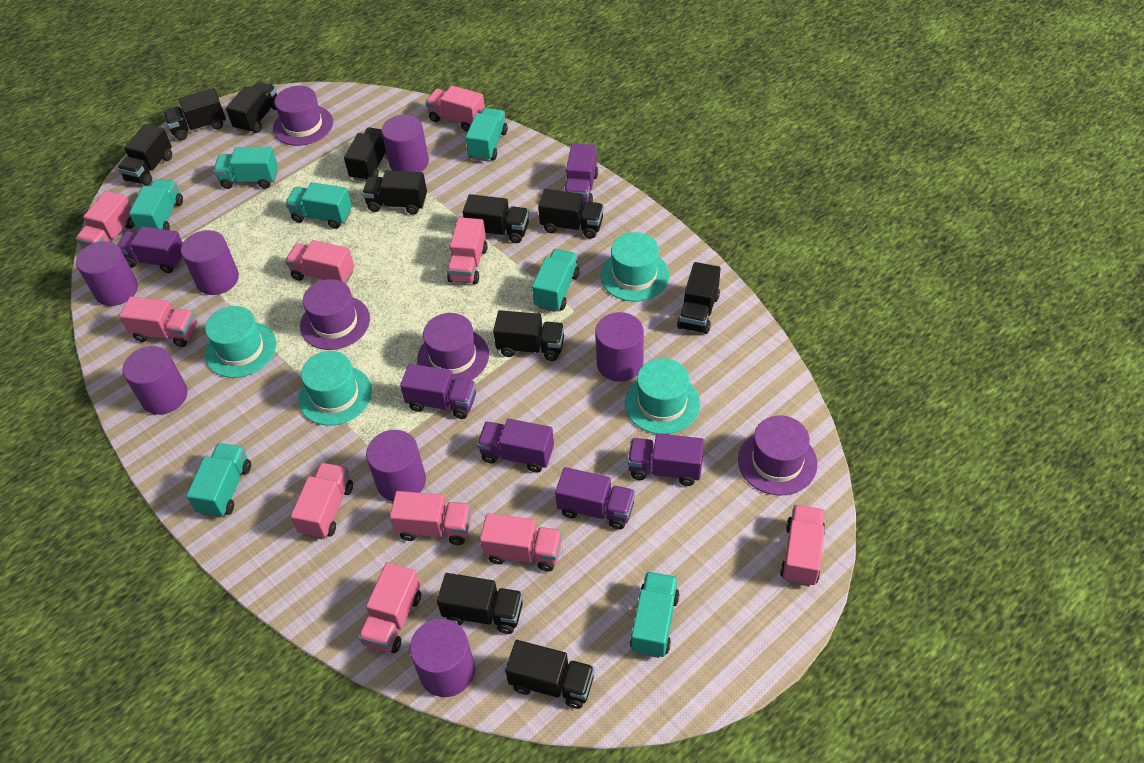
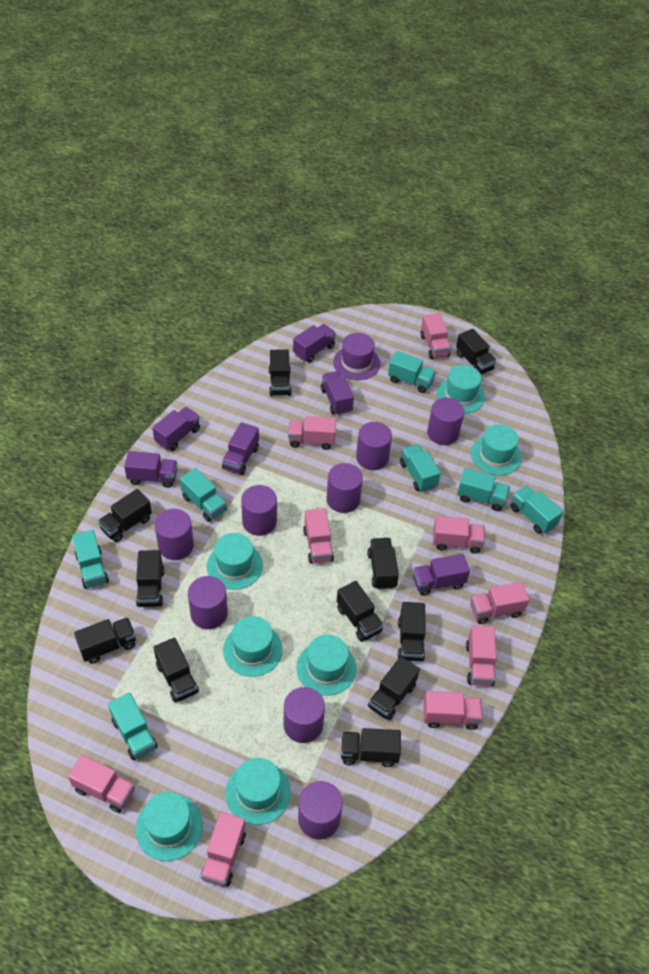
pink truck: [75,191,135,249] [119,296,197,347] [285,240,354,284] [290,463,353,539] [358,562,421,653] [390,491,471,545] [425,85,485,132] [447,217,488,284] [480,513,562,572] [780,505,825,586] = 10 -> [68,755,135,813] [201,812,246,887] [288,416,336,450] [303,508,334,564] [420,313,451,359] [423,691,483,730] [433,516,485,554] [466,625,496,686] [470,582,529,624] = 9
purple cylinder: [76,241,138,306] [122,346,188,415] [181,230,239,295] [366,430,426,502] [382,115,429,172] [410,619,475,697] [595,312,644,382] = 7 -> [155,509,194,560] [188,576,228,629] [241,485,277,536] [284,687,325,743] [298,781,343,840] [326,463,363,513] [356,422,392,470] [427,398,464,445] = 8
purple hat: [273,86,333,146] [300,279,370,350] [417,313,489,380] [738,415,818,495] = 4 -> [333,333,380,380] = 1
turquoise hat: [205,306,276,378] [298,351,372,426] [601,232,669,301] [625,358,700,434] = 4 -> [135,792,203,861] [207,533,263,590] [223,616,283,677] [225,758,291,825] [296,634,356,696] [437,365,485,414] [471,424,522,475] = 7

